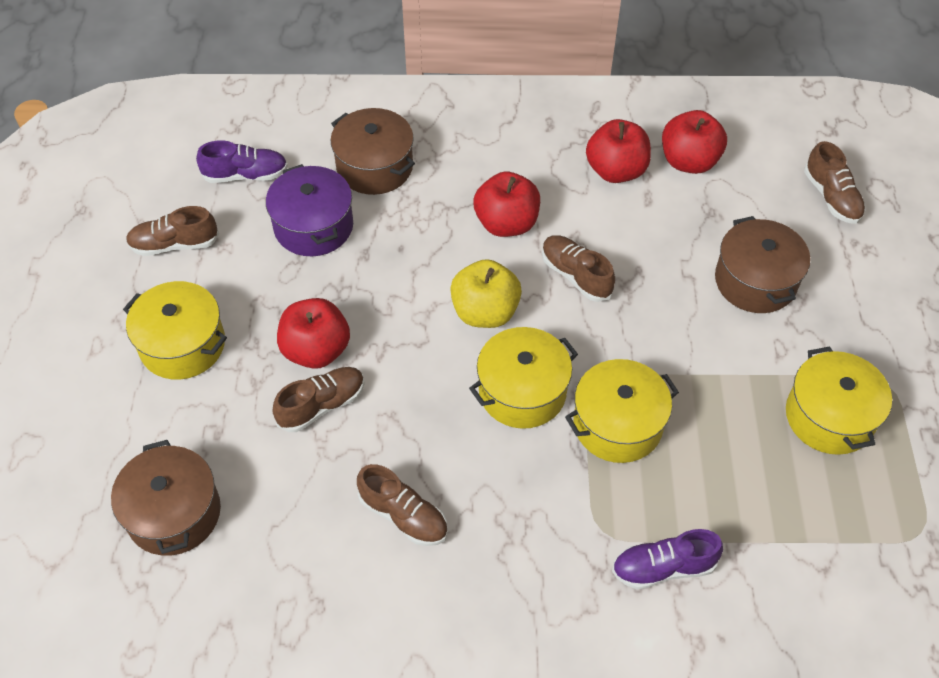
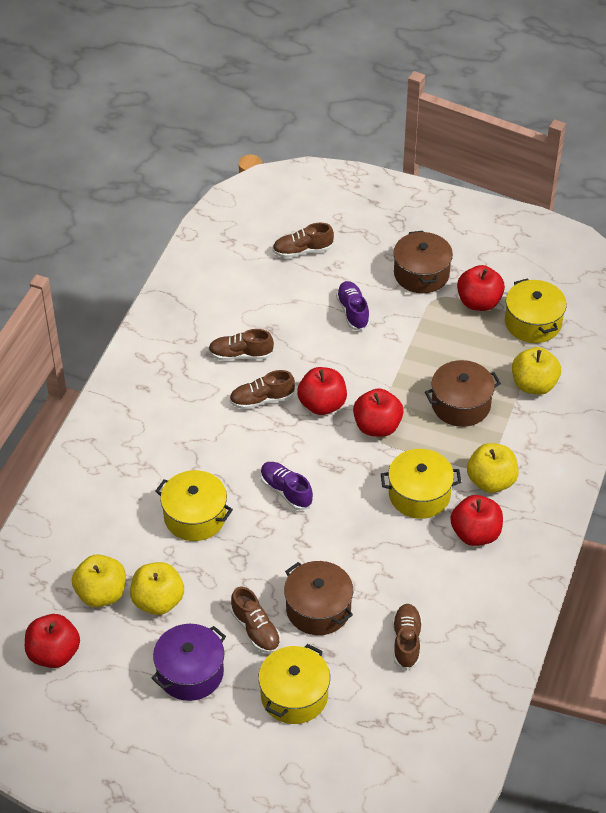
red apple: [277,298,350,369] [473,171,540,237] [586,119,651,183] [662,110,727,174] = 4 -> [25,614,80,668] [297,367,347,415] [353,388,403,437] [450,495,503,546] [457,265,505,311] = 5
yellow apple: [450,259,522,328] = 1 -> [72,554,126,607] [130,562,184,615] [467,443,519,493] [512,347,561,395] = 4

